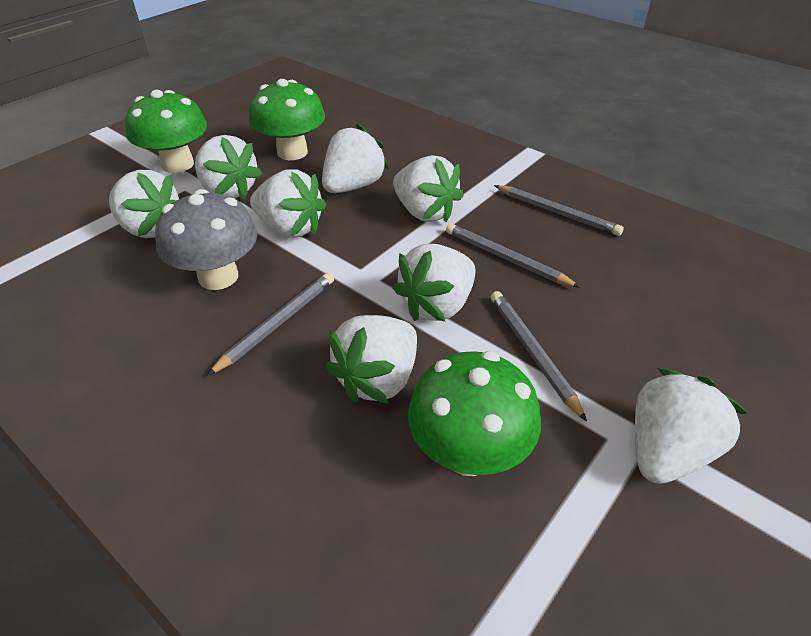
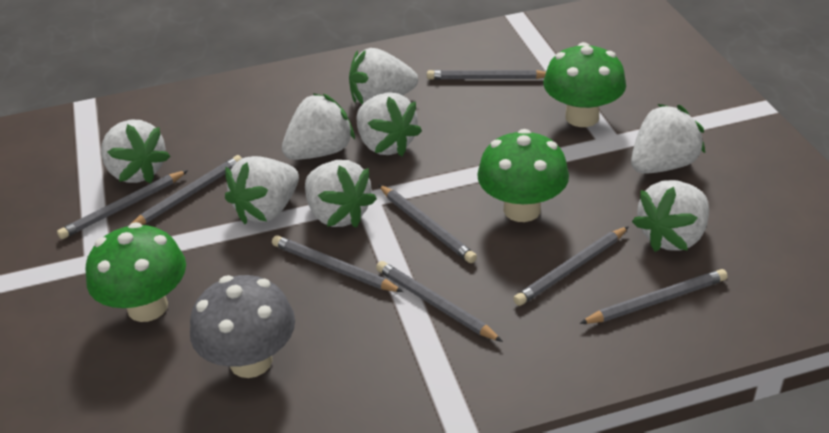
grey pencil: [207,272,334,376] [446,223,580,288] [491,291,587,422] [494,185,624,236] = 4 -> [57,170,188,239] [131,155,242,225] [272,235,403,292] [376,261,503,342] [379,185,477,263] [427,70,546,80] [513,226,629,306] [579,269,728,324] = 8

